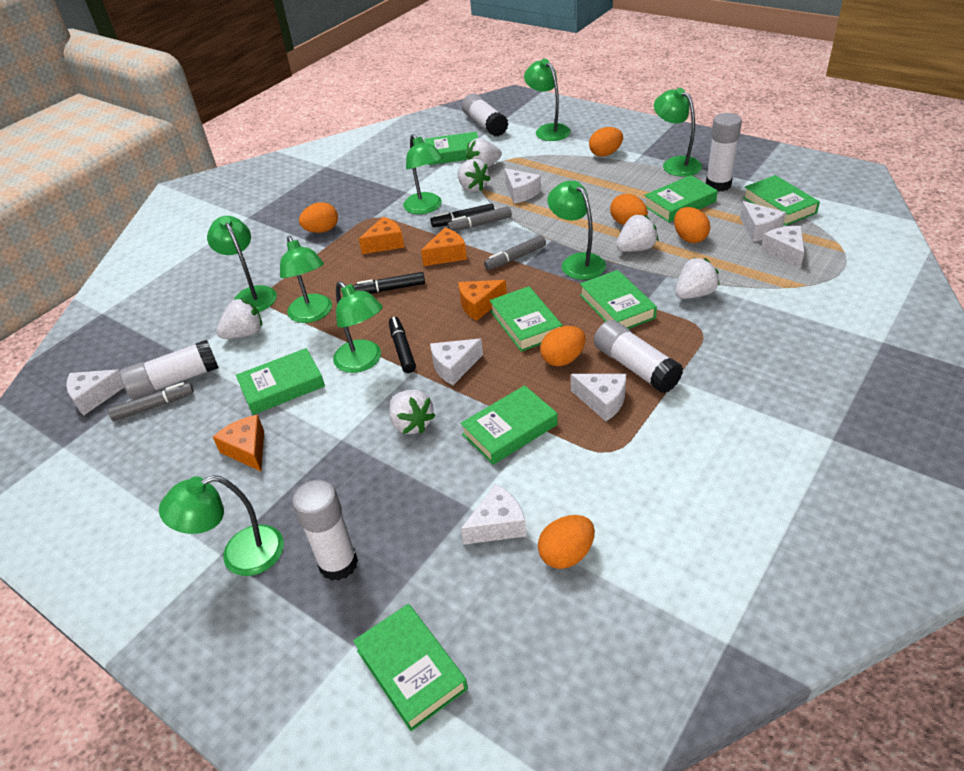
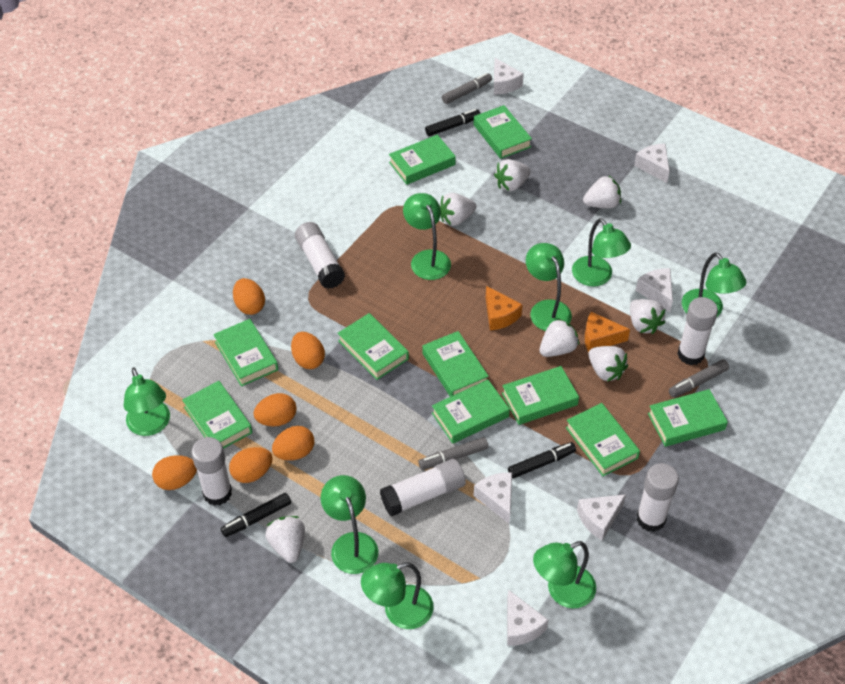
green book: [236,348,325,415] [353,604,468,731] [424,132,478,165] [460,385,558,465] [489,286,563,352] [580,270,657,329] [644,175,718,223] [743,175,820,226] = 8 -> [182,381,252,449] [213,319,278,387] [338,313,409,380] [389,135,456,185] [422,331,489,397] [432,379,510,444] [473,105,532,159] [502,366,579,425] [566,403,640,476] [648,389,728,447] = 10
orange cheese: [213,415,264,471] [359,217,404,254] [421,227,467,266] [459,280,507,321] = 4 -> [486,286,523,330] [585,312,630,353] = 2
white cheese: [66,370,124,415] [430,339,483,385] [461,484,526,544] [505,168,541,204] [571,374,626,421] [740,201,786,242] [761,226,804,269] = 7 -> [474,473,512,524] [494,58,524,94] [507,590,548,646] [577,494,626,540] [634,144,670,183] [636,268,673,312] = 6
white strawberry: [216,298,262,339] [389,390,436,434] [457,159,490,192] [466,138,502,168] [616,214,658,252] [675,258,720,299] = 6 -> [265,516,305,563] [440,193,476,226] [494,159,531,192] [539,318,579,357] [583,176,621,208] [589,346,628,382] [630,299,665,334] = 7

